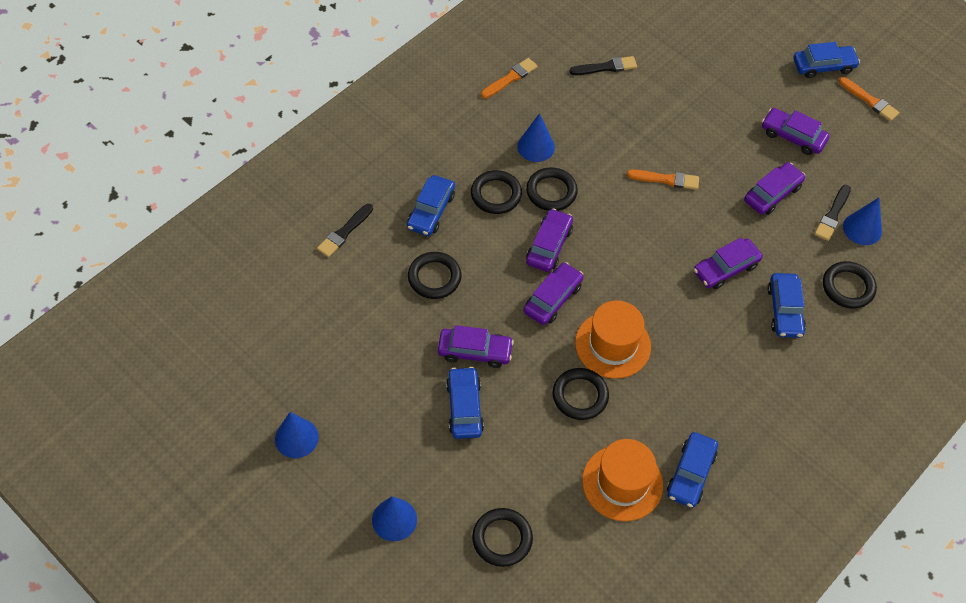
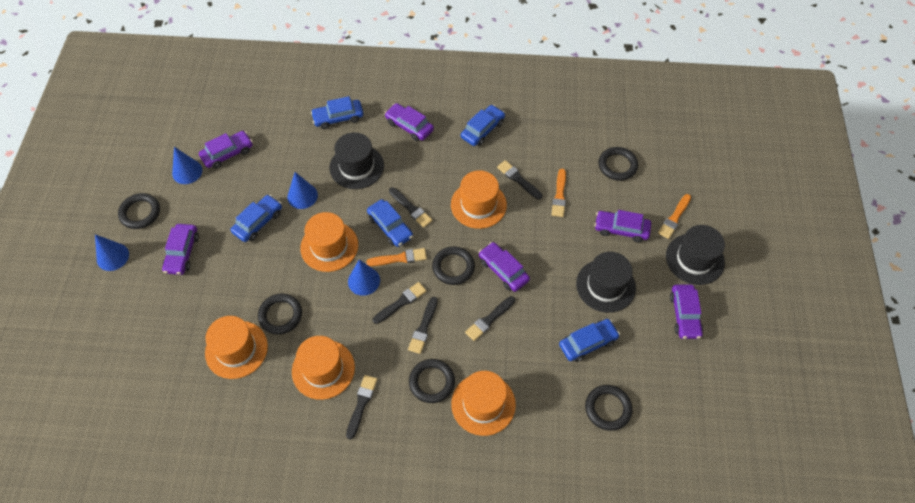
black brush: [317,204,373,257] [569,56,637,75] [815,185,851,241] = 3 -> [346,375,377,440] [373,282,426,324] [389,187,433,228] [408,297,438,354] [465,296,515,341] [497,160,542,200] = 6
black hat: none = 0 -> [330,132,384,189] [576,252,636,313] [666,225,725,285] = 3
orange hat: [575,300,651,379] [582,439,663,521] = 2 -> [205,316,268,379] [292,336,355,400] [300,212,358,272] [451,170,507,229] [451,371,516,436] = 5

